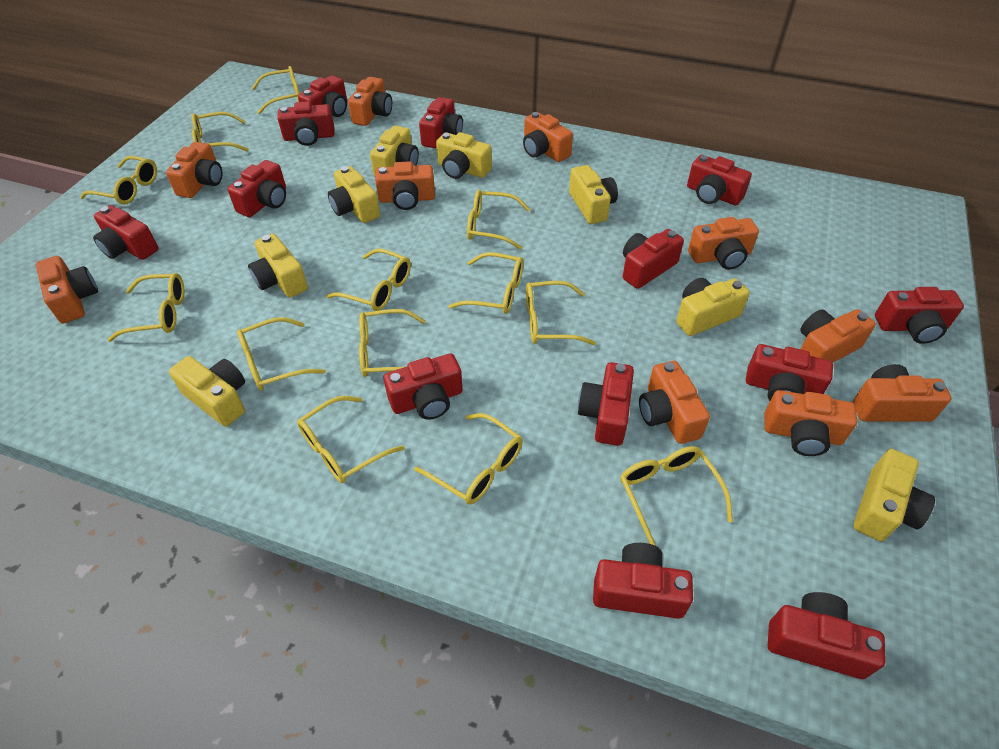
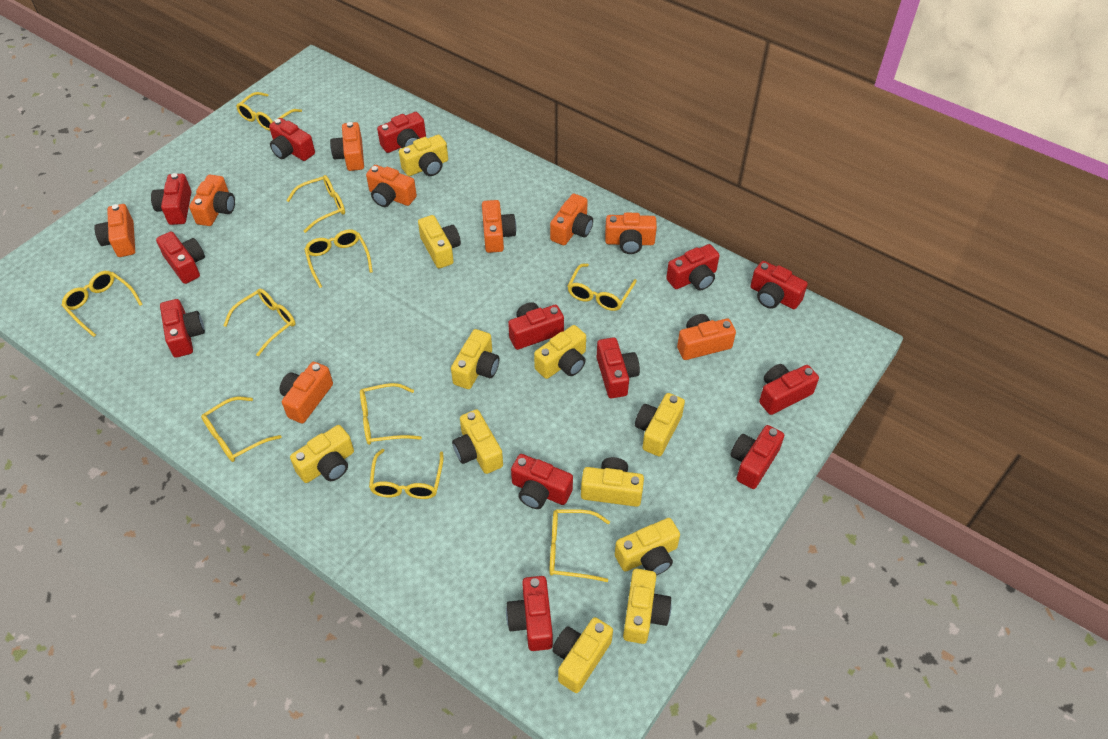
orange camera: [36,256,98,324] [166,142,222,198] [348,77,392,126] [375,161,435,210] [523,112,573,162] [639,361,710,444] [688,217,759,270] [764,390,857,456] [800,309,876,362] [853,364,952,422] = 10 -> [94,204,135,257] [189,175,235,226] [280,362,333,423] [330,122,364,171] [366,165,417,207] [482,200,516,253] [550,194,593,245] [605,213,657,254] [677,314,736,360] = 9
yellow camera: [169,356,245,427] [248,234,308,298] [328,166,380,223] [370,126,419,176] [436,132,492,179] [569,165,618,224] [676,278,750,336] [854,449,935,541] = 8 -> [290,425,354,483] [399,135,448,176] [418,215,461,268] [451,329,499,389] [452,409,503,474] [534,325,586,379] [552,617,613,693] [581,457,644,507] [615,518,680,575] [623,569,672,644] [635,393,685,456] = 11
yellow glasses: [80,156,157,204] [107,273,185,342] [192,112,249,152] [237,317,326,391] [251,66,300,114] [297,396,405,483] [326,249,411,311] [359,309,426,377] [414,413,523,505] [448,252,523,314] [467,190,530,250] [526,281,596,345] [620,446,733,546] = 13 -> [61,271,143,337] [201,397,282,462] [223,289,295,356] [236,92,302,131] [286,175,345,233] [304,229,373,288] [360,383,422,445] [369,449,444,499] [549,509,610,582] [568,264,637,311] = 10

